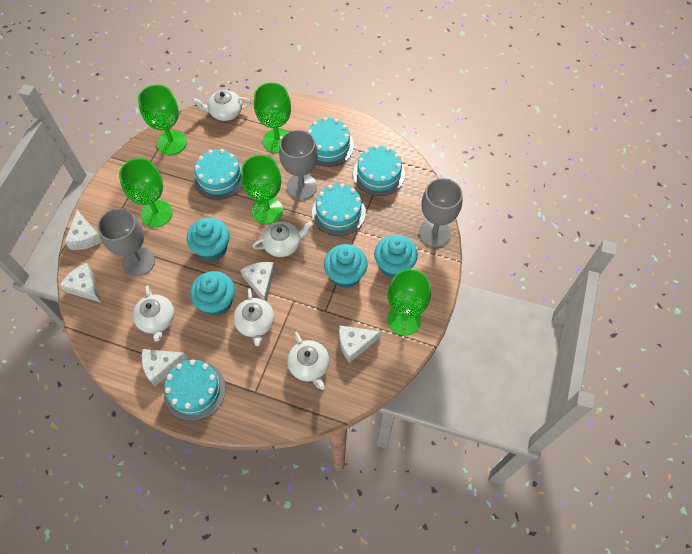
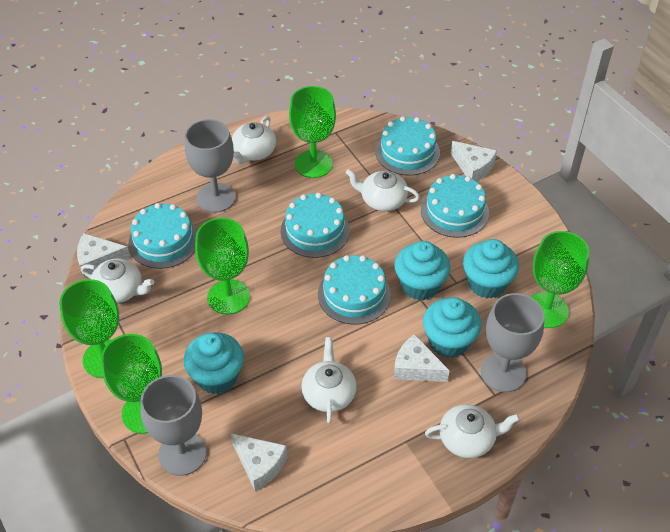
white cheese: [59,263,101,302] [65,210,102,250] [142,349,188,387] [240,262,275,302] [339,326,381,363] = 5 -> [77,233,131,278] [231,433,287,491] [394,334,450,382] [451,141,497,182] = 4

